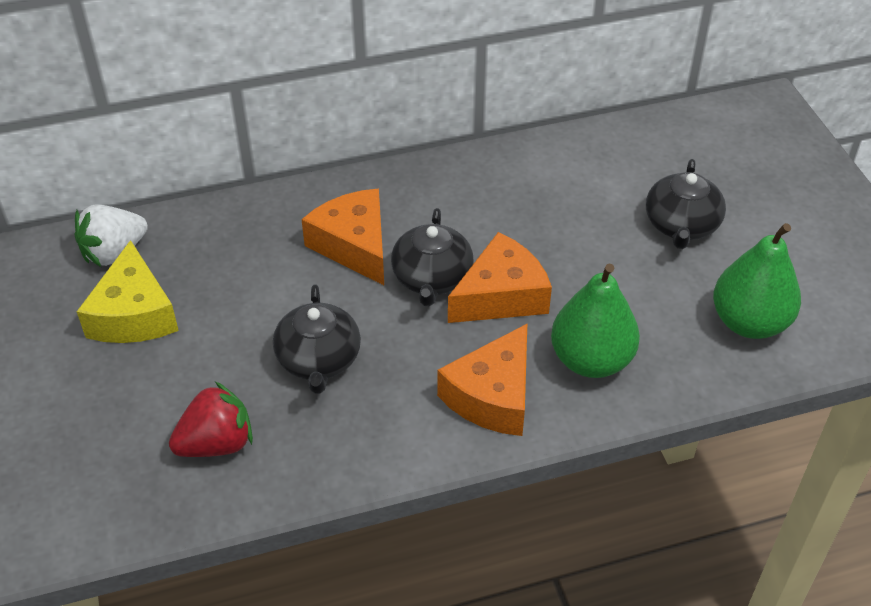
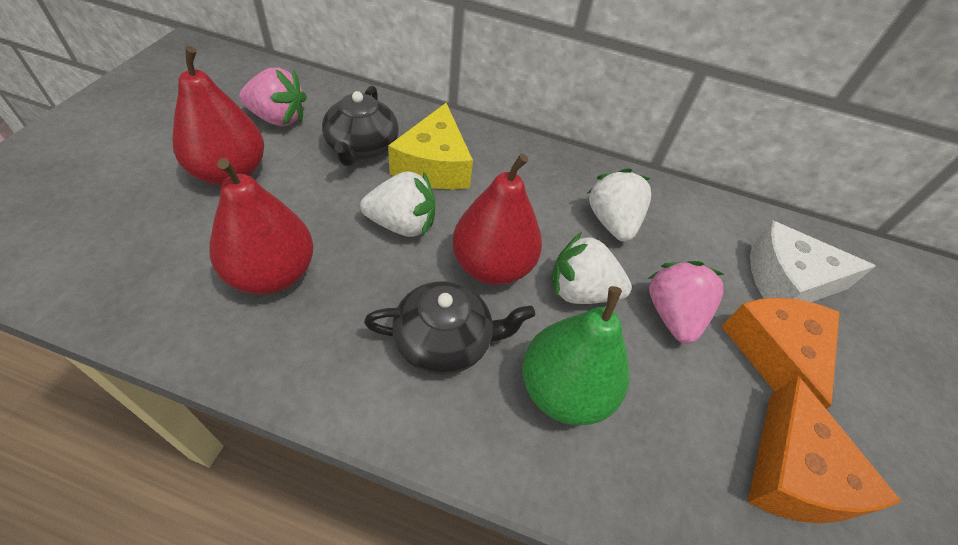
black teapot: [273,284,361,394] [391,208,474,306] [646,159,726,249] = 3 -> [322,86,399,166] [364,281,535,375] = 2
green pear: [551,264,640,378] [713,223,801,339] = 2 -> [522,286,630,425] = 1
orange cheese: [301,189,384,285] [437,324,527,436] [448,232,552,323] = 3 -> [721,298,840,409] [748,376,902,524] = 2
pink strawberry: none = 0 -> [239,67,307,126] [648,261,725,344] = 2
red pear: none = 0 -> [172,46,264,186] [209,158,314,295] [453,153,542,285] = 3
red strawberry: [169,381,253,457] = 1 -> none = 0
white cheese: none = 0 -> [750,221,876,302] = 1
white strawberry: [75,204,148,267] = 1 -> [360,171,435,237] [551,232,632,304] [588,168,651,242] = 3

